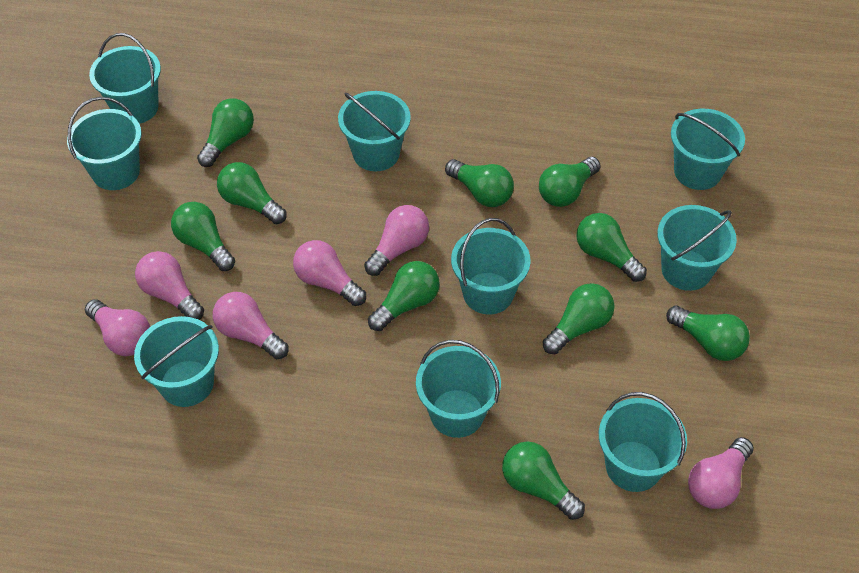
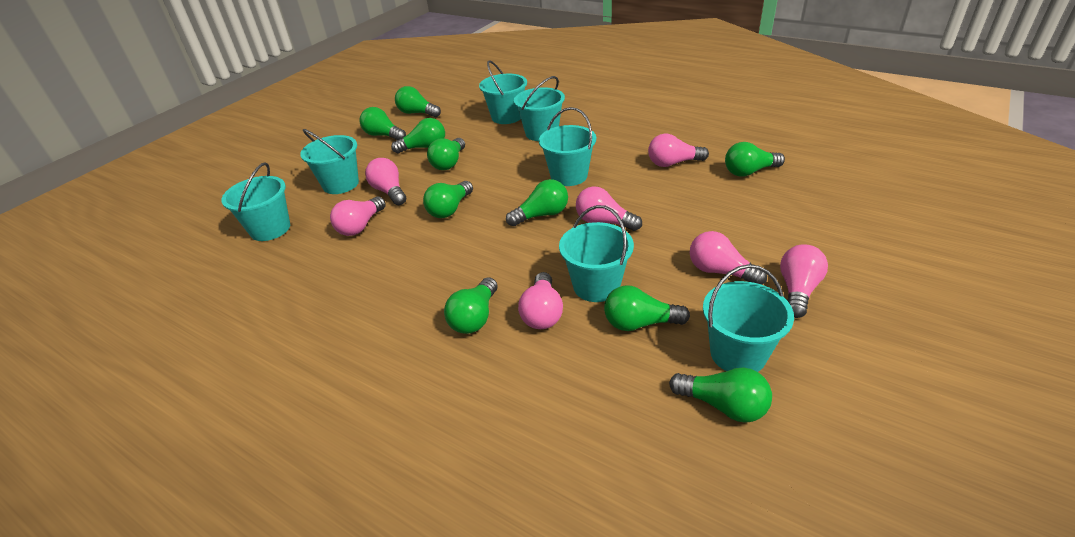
pink light bulb: [85,299,150,356] [135,251,204,320] [213,292,289,359] [293,240,366,306] [364,205,429,276] [688,437,754,509] = 6 -> [330,196,386,236] [365,158,406,205] [518,272,563,329] [576,186,642,231] [648,133,709,167] [690,231,767,285] [780,244,828,318] = 7
turquoise bucket: [67,97,142,190] [89,33,161,124] [134,316,219,407] [338,91,411,171] [416,340,501,438] [451,218,531,314] [599,392,687,492] [657,205,737,291] [671,109,745,190] = 9 -> [221,162,290,241] [300,129,359,194] [479,60,527,124] [514,76,565,141] [539,107,596,186] [559,205,634,302] [703,264,794,372] = 7

